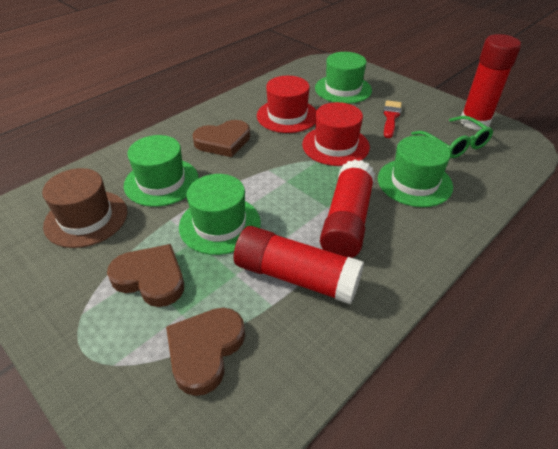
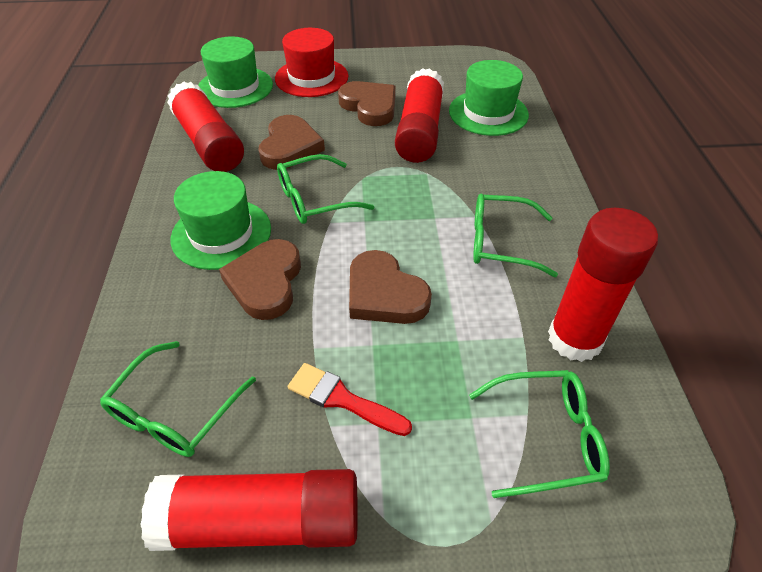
brown hat: [42,168,127,248] = 1 -> none = 0
brown heart: [107,244,184,307] [166,308,245,396] [192,120,250,157] = 3 -> [219,239,301,320] [258,115,325,170] [338,81,396,126] [349,250,432,324] = 4
green glasses: [411,116,493,158] = 1 -> [100,341,256,457] [277,154,375,224] [469,370,610,498] [473,194,558,277] = 4
green hat: [124,135,199,207] [179,174,261,255] [315,52,372,104] [378,136,453,207] = 4 -> [171,171,271,270] [198,36,273,108] [449,60,529,136] = 3
red glue stick: [234,226,364,304] [320,160,375,258] [460,34,521,130] = 3 -> [140,469,358,551] [167,81,244,172] [395,68,444,163] [548,208,658,362] = 4
red hat: [257,76,317,133] [302,102,370,166] = 2 -> [275,28,349,97] = 1

